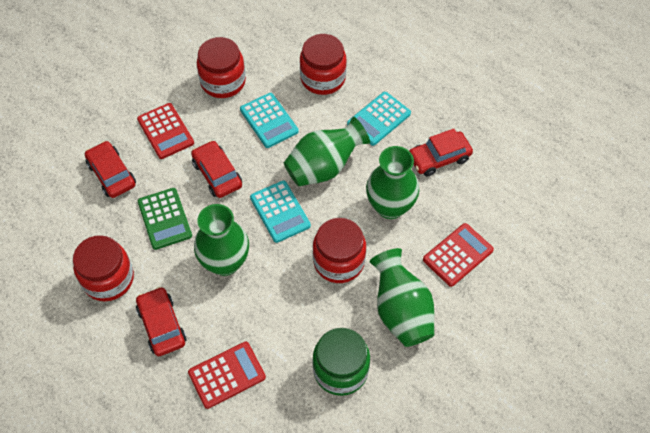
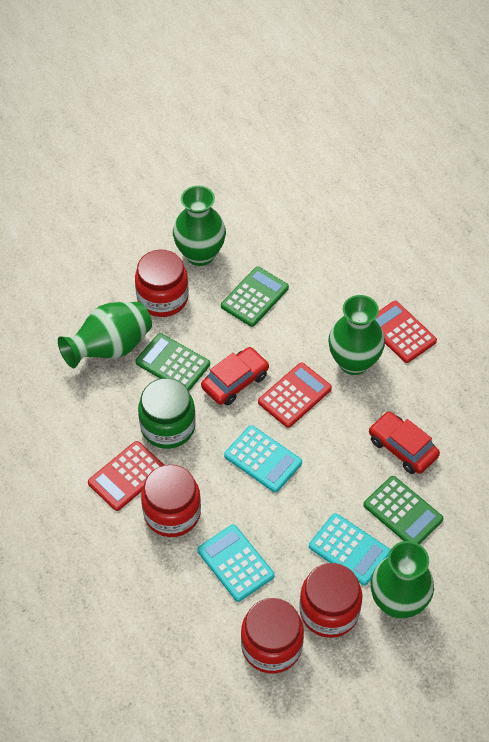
green calculator: [138,188,192,250] = 1 -> [135,333,210,391] [221,267,289,327] [363,476,443,544] = 3
red car: [85,141,136,198] [136,287,186,356] [191,140,242,198] [409,129,473,176] = 4 -> [201,347,269,406] [369,411,440,474] = 2

